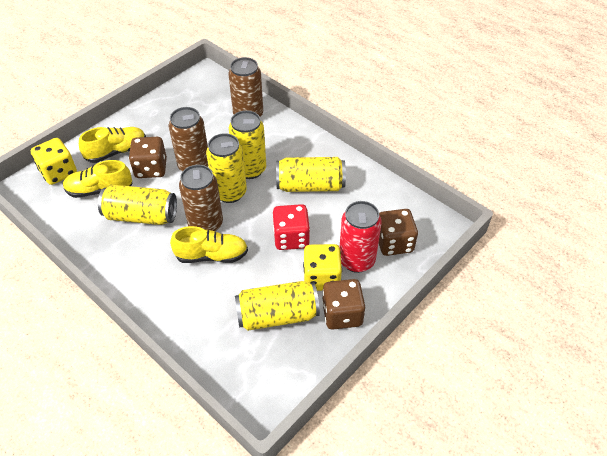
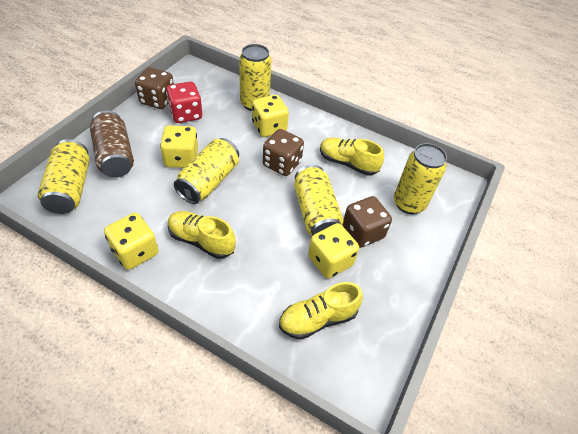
brown can: [169,107,208,171] [179,165,223,232] [228,57,263,117] = 3 -> [90,111,134,178] = 1
red can: [339,201,382,273] = 1 -> none = 0
yellow dice: [31,138,77,185] [303,244,342,291] = 2 -> [104,213,159,270] [160,125,198,168] [252,95,289,137] [308,223,359,279] = 4

